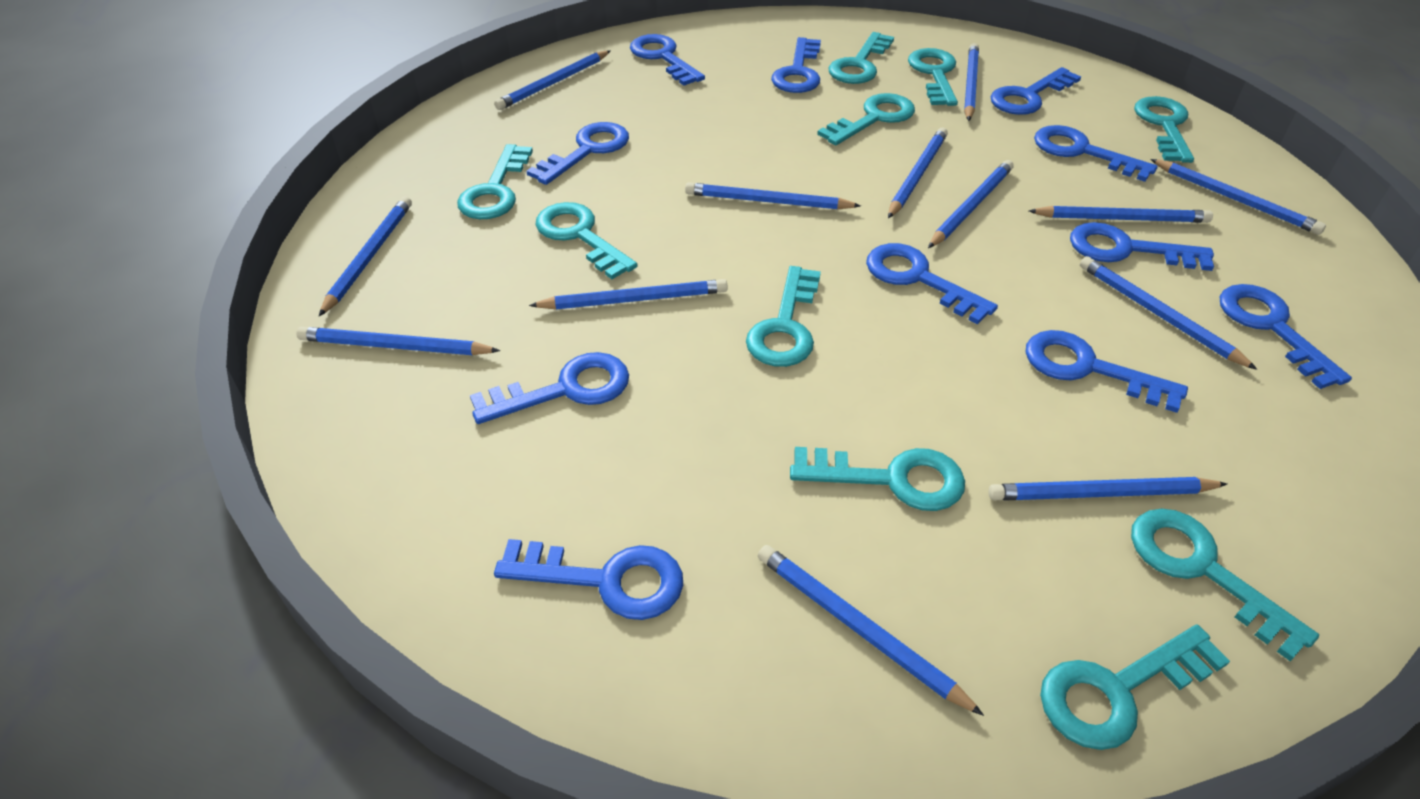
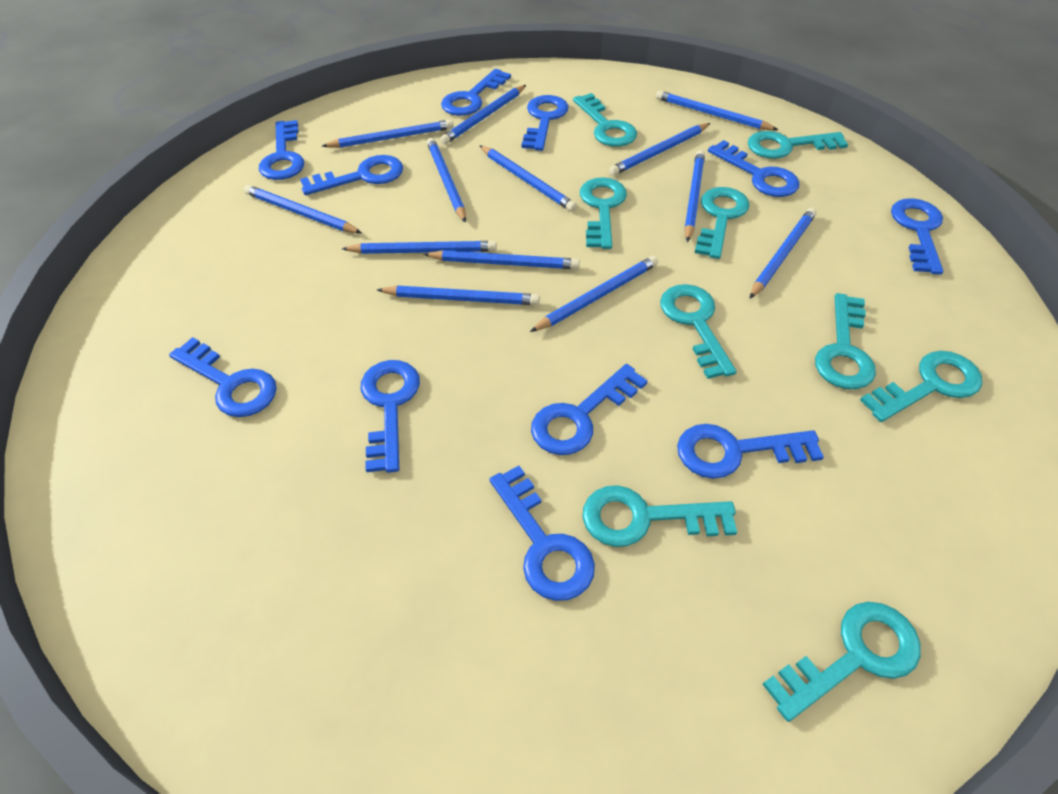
turquoise key: [457,144,533,219] [536,202,638,279] [746,266,821,367] [790,447,965,511] [817,93,915,145] [829,32,894,84] [908,48,958,106] [1040,624,1230,750] [1131,509,1319,661] [1134,96,1194,163] = 10 -> [573,93,637,147] [580,177,627,249] [582,485,737,547] [660,284,737,379] [694,187,749,259] [748,131,848,159] [762,602,921,722] [815,293,876,389] [860,351,982,422] = 9

